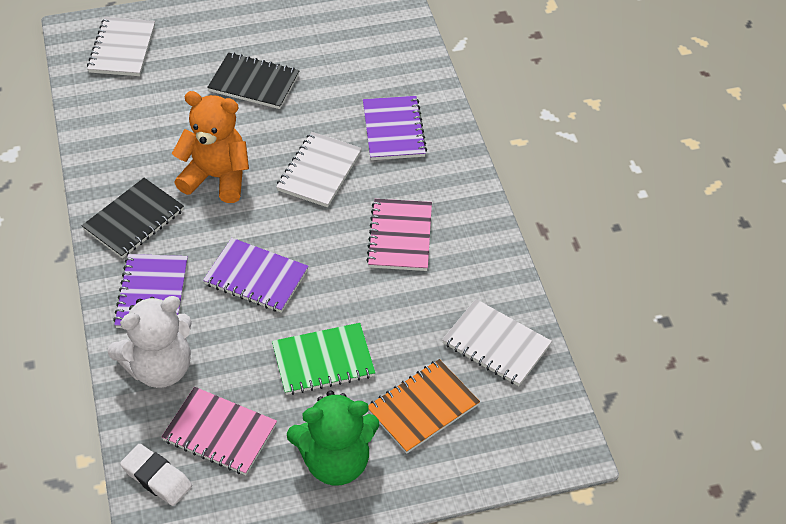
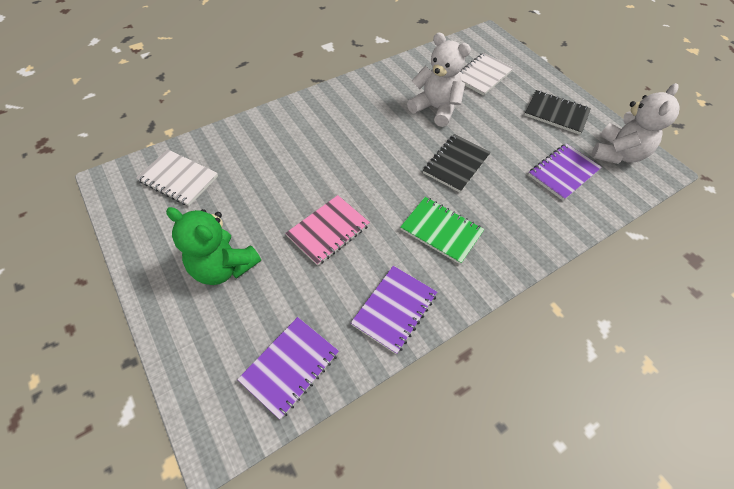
orange notebook: [368,359,480,454] = 1 -> none = 0
orange teddy bear: [172,91,249,203] = 1 -> none = 0
pink notebook: [161,387,277,475] [366,199,432,271] = 2 -> [285,195,370,266] = 1
white eraser: [120,444,192,506] = 1 -> none = 0
white notebook: [87,17,155,76] [276,132,362,207] [442,299,552,386] = 3 -> [136,149,218,206] [459,53,514,96] = 2
white teddy bear: [108,296,192,388] = 1 -> [407,32,471,127] [592,83,680,164] = 2

